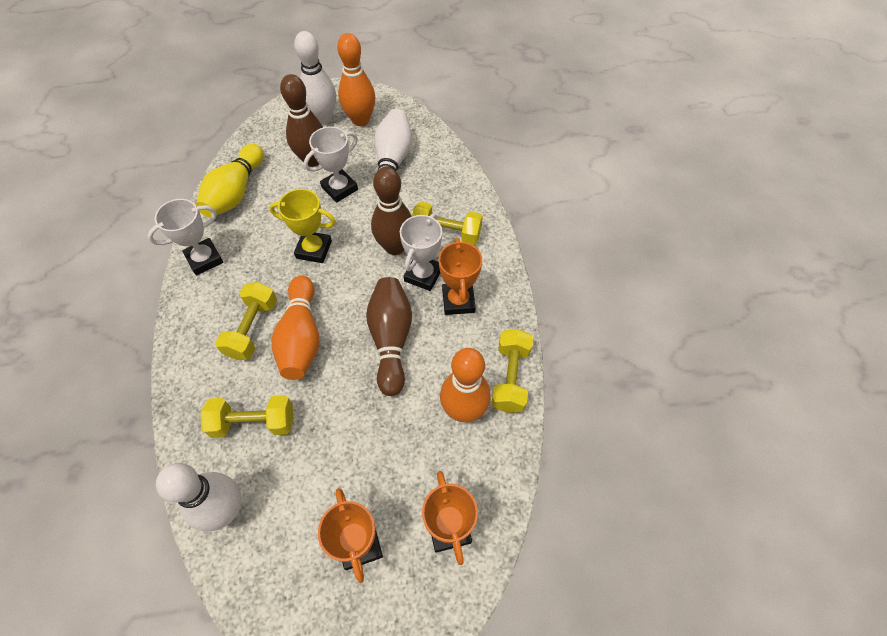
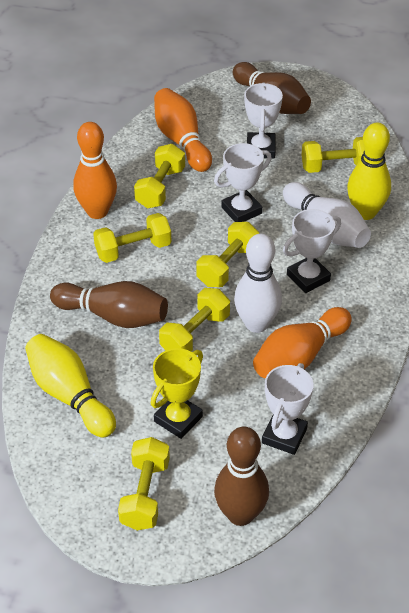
orange trophy: [318,488,383,583] [422,471,478,565] [438,238,482,315] = 3 -> none = 0
white bowling pin: [156,463,241,531] [294,31,336,124] [373,109,412,196] = 3 -> [234,233,282,333] [283,182,371,248] = 2
white trophy: [148,199,223,275] [304,126,358,203] [400,214,442,291] = 3 -> [214,143,272,222] [244,82,283,159] [262,363,313,455] [283,209,341,293] = 4
yellow bowling pin: [196,144,264,218] = 1 -> [25,334,116,437] [347,123,391,220] = 2
yellow dumbbell: [201,395,293,438] [215,282,277,360] [412,202,483,245] [491,329,533,413] = 4 -> [93,213,172,263] [118,437,170,530] [134,144,185,208] [159,288,230,352] [196,222,260,287] [302,137,364,173] = 6

